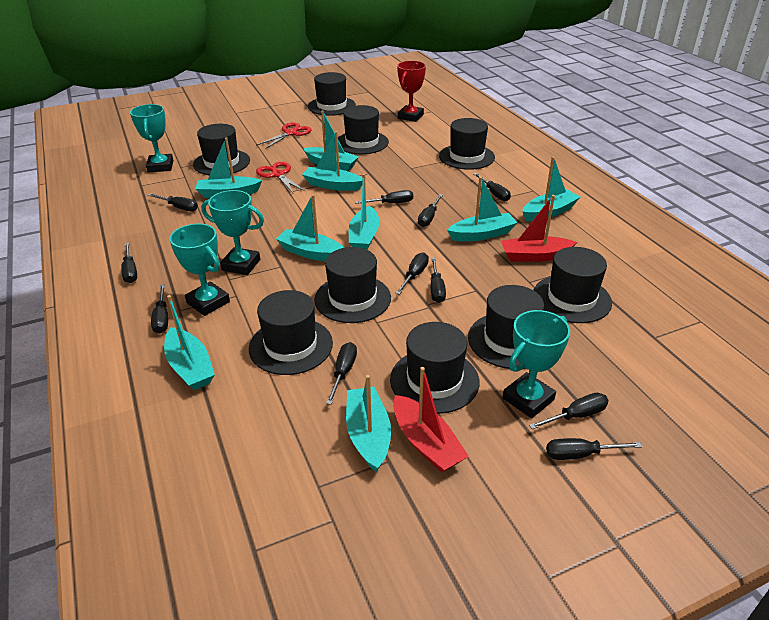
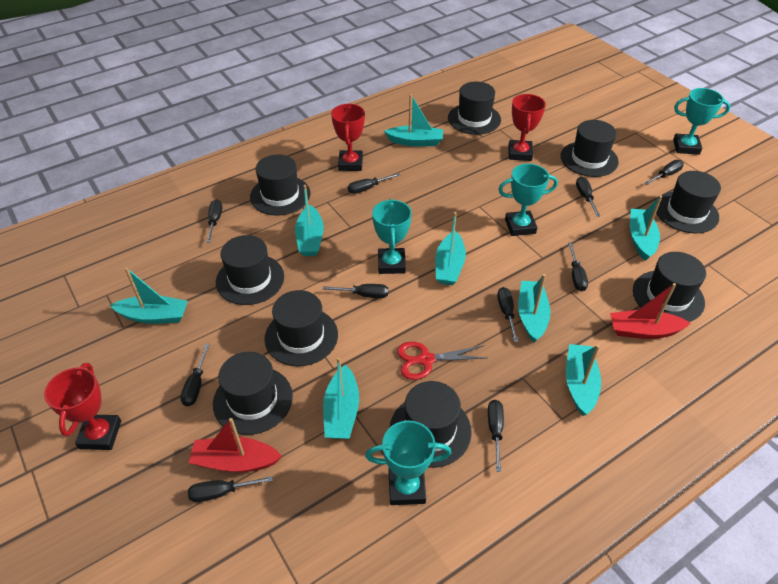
black screwdriver: [121,243,137,283] [148,193,198,211] [151,284,168,333] [326,342,357,405] [355,190,413,204] [396,252,429,295] [418,194,443,227] [431,257,446,303] [474,173,511,201] [529,393,609,429] [546,438,642,460] = 11 -> [180,344,210,406] [188,476,273,502] [206,199,222,243] [323,284,388,298] [348,173,400,194] [488,400,504,472] [497,287,519,342] [568,243,588,291] [576,177,600,217] [644,160,684,185] = 10
red scissors: [256,122,312,149] [256,162,306,194] = 2 -> [397,342,487,380] = 1
red trophy: [397,61,426,122] = 1 -> [44,363,121,450] [331,104,365,171] [508,94,546,161] = 3
turquoise boat: [164,295,215,390] [196,137,262,198] [276,194,344,261] [302,131,363,191] [303,110,359,171] [346,375,391,472] [349,174,380,250] [447,177,518,242] [522,157,580,221] = 9 -> [110,267,188,324] [295,185,324,256] [323,357,359,439] [384,94,443,146] [435,212,466,285] [518,274,551,343] [566,344,601,416] [630,196,662,261] = 8

